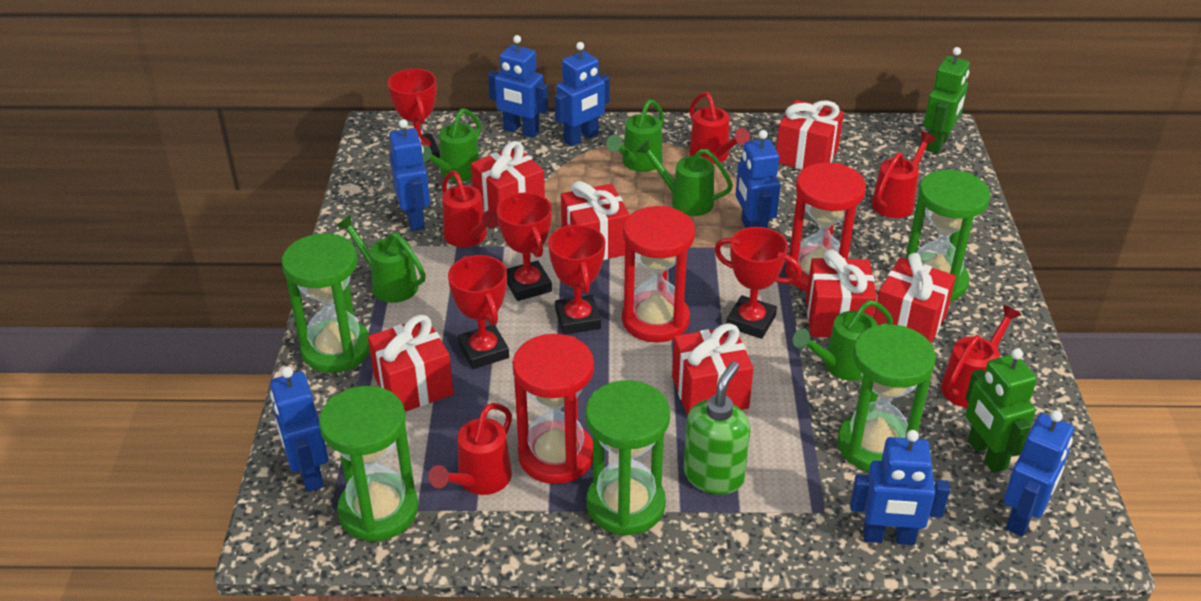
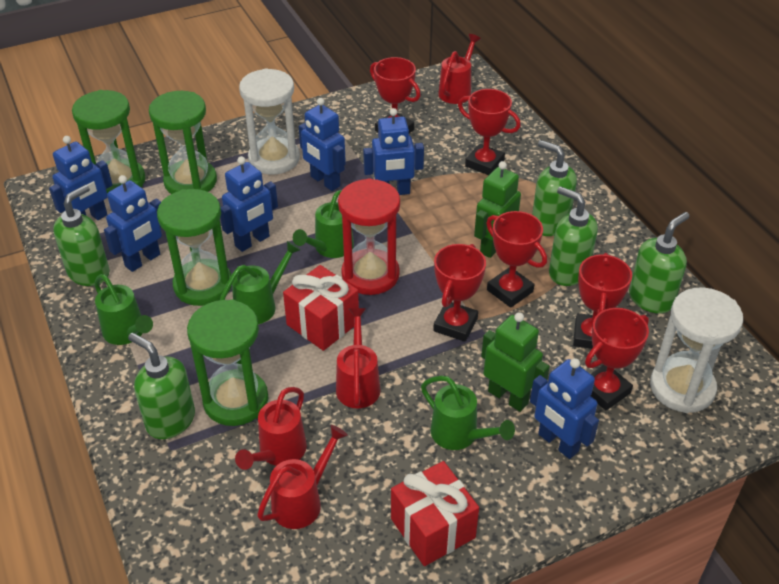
blue robot: [270,367,328,492] [389,119,430,231] [488,35,548,138] [554,42,610,147] [736,130,780,228] [850,430,950,545] [1004,410,1074,537] = 7 -> [49,136,113,220] [104,175,162,272] [220,156,278,252] [299,98,346,191] [363,108,424,195] [530,358,599,459] = 6
green hourglass: [282,234,370,373] [319,386,418,542] [586,380,670,536] [837,324,936,472] [906,170,990,302] = 5 -> [72,90,145,193] [149,91,217,194] [157,189,232,306] [187,300,269,426] = 4
green soap dispenser: [684,361,750,495] = 1 -> [53,185,110,286] [128,333,195,439] [532,140,577,236] [549,186,598,286] [629,212,689,314] = 5
green watering can: [337,215,426,303] [422,108,481,181] [606,99,664,172] [636,140,733,216] [793,300,893,381] = 5 -> [95,274,153,345] [220,241,301,324] [293,190,354,258] [421,376,515,450] = 4
red gift: [368,315,454,412] [471,141,545,225] [561,181,630,260] [672,323,754,416] [776,100,844,170] [806,250,877,337] [874,253,956,343] = 7 -> [283,265,359,351] [391,461,479,566] = 2
red hourglass: [513,334,594,484] [622,206,695,342] [785,163,866,292] = 3 -> [338,178,400,295] = 1
red trophy: [388,69,440,163] [448,255,509,369] [497,192,552,301] [548,224,605,335] [714,227,801,339] = 5 -> [370,57,421,133] [433,244,486,342] [458,89,521,175] [486,211,547,308] [573,253,632,349] [585,308,649,410] = 6
red watering can: [428,403,512,495] [442,170,498,247] [689,92,750,164] [871,132,936,218] [941,305,1021,408] = 5 -> [235,387,307,470] [257,425,348,529] [336,308,381,408] [438,34,481,104] = 4
white hourglass: none = 0 -> [239,68,300,174] [650,287,743,413] = 2

